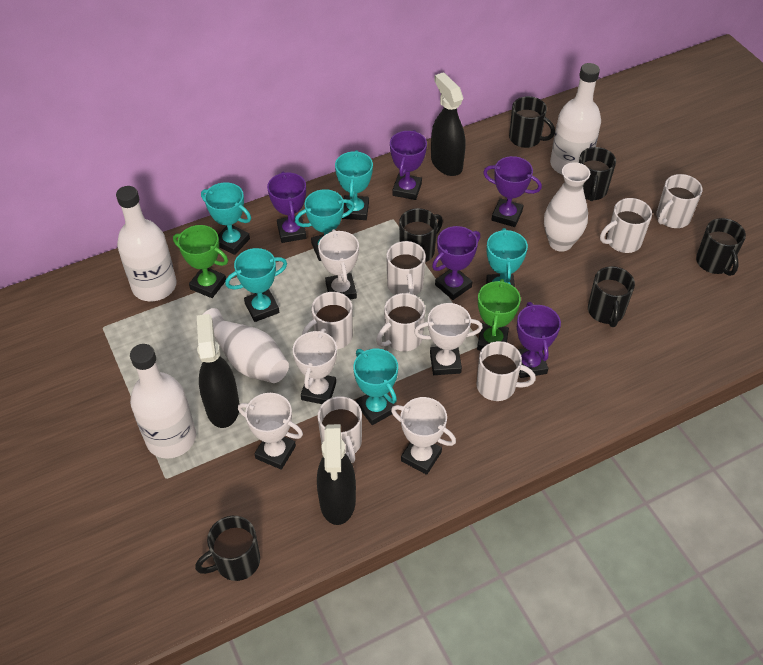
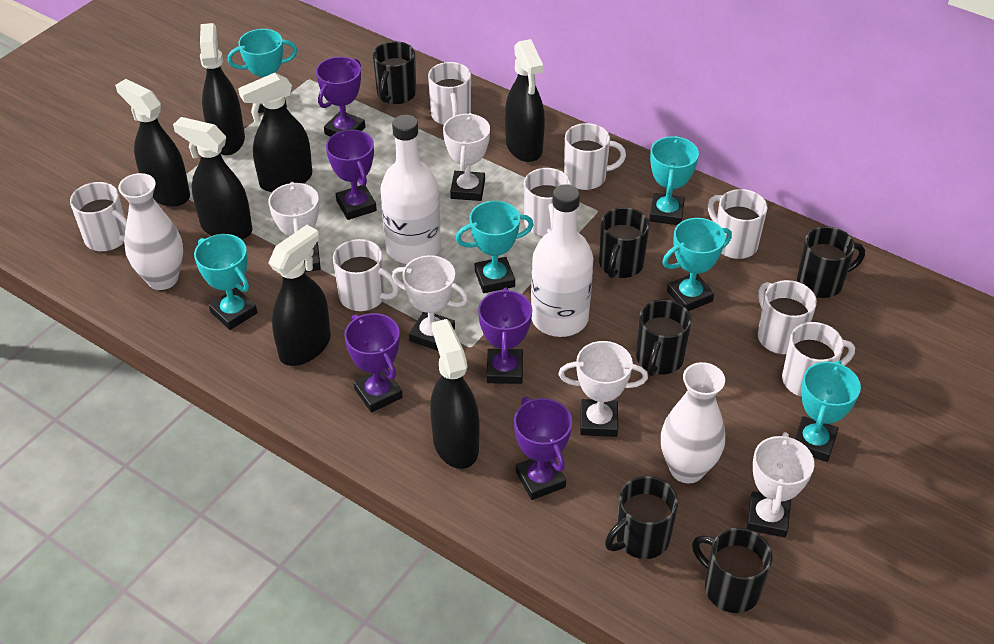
black spray bottle: [197,314,240,428] [317,424,356,525] [431,72,466,176] = 3 -> [115,79,190,207] [173,117,252,240] [200,23,245,155] [238,73,312,192] [268,225,331,366] [430,319,480,469] [505,39,545,162] = 7
green trophy: [173,225,228,298] [477,279,521,351] = 2 -> none = 0
white bottle: [116,186,177,301] [130,344,196,459] [550,63,601,175] = 3 -> [380,115,441,264] [531,184,593,337] = 2
white mug: [302,292,353,350] [318,396,362,463] [376,293,425,351] [386,241,426,295] [476,341,536,401] [600,198,652,253] [656,174,703,228] = 7 -> [70,182,127,251] [333,239,399,311] [428,62,471,125] [524,168,571,236] [564,123,626,190] [708,189,768,259] [758,280,817,354] [782,322,855,397] = 8

